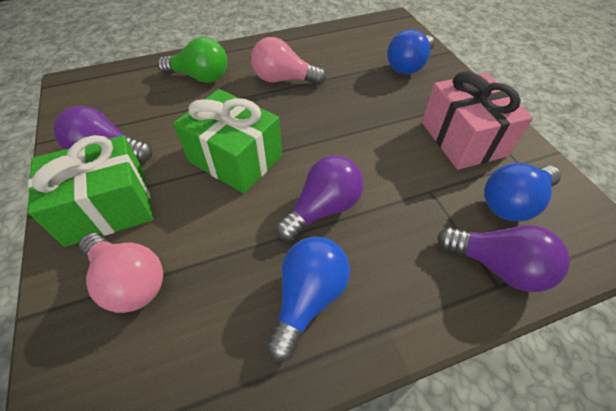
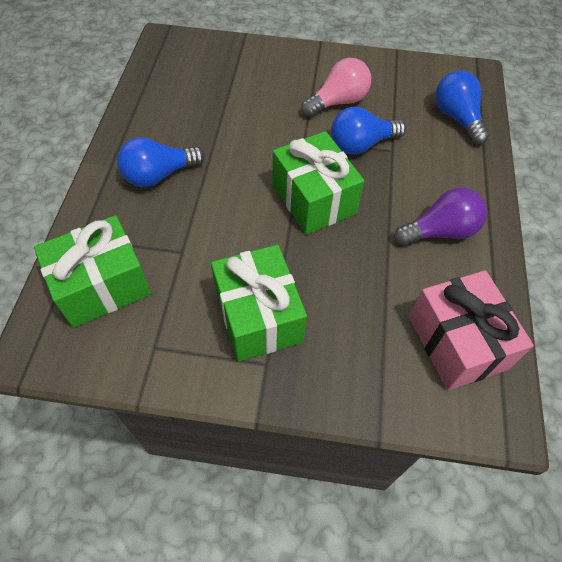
green gift: [28,135,153,247] [174,89,282,193] = 2 -> [34,215,151,328] [211,245,307,362] [272,131,364,235] = 3
green light bulb: [158,37,227,83] = 1 -> none = 0
pink light bulb: [79,233,163,313] [251,37,326,85] = 2 -> [301,58,371,117] = 1
purple light bulb: [54,106,152,162] [276,155,364,241] [437,225,570,292] = 3 -> [394,187,487,246] = 1

